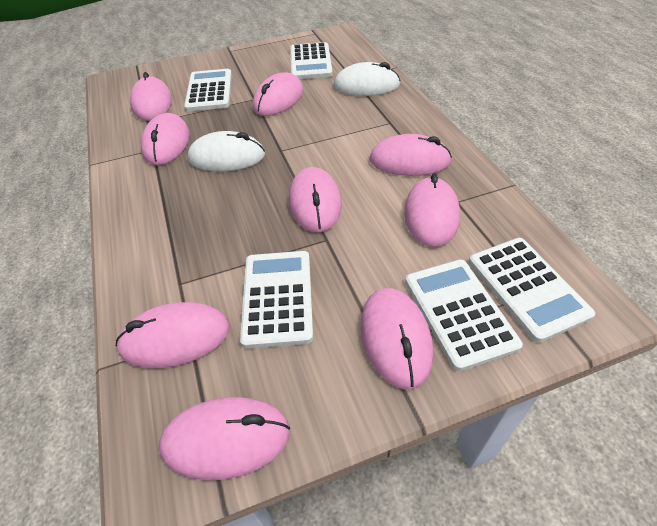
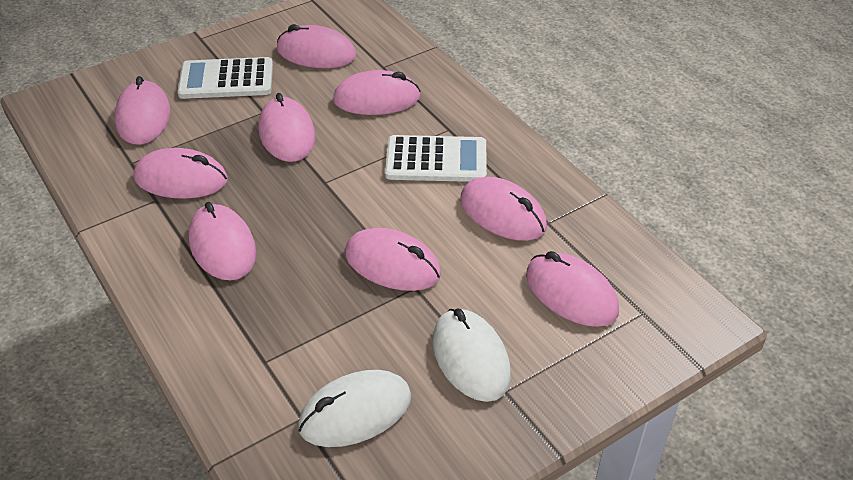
white calculator: [184,69,232,111] [240,251,313,349] [290,42,333,79] [405,259,523,371] [469,238,595,343] = 5 -> [177,57,273,99] [385,135,487,182] = 2

